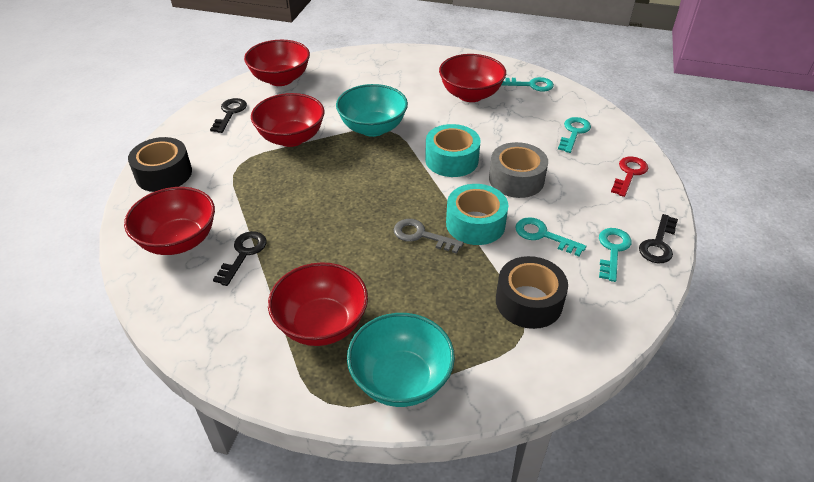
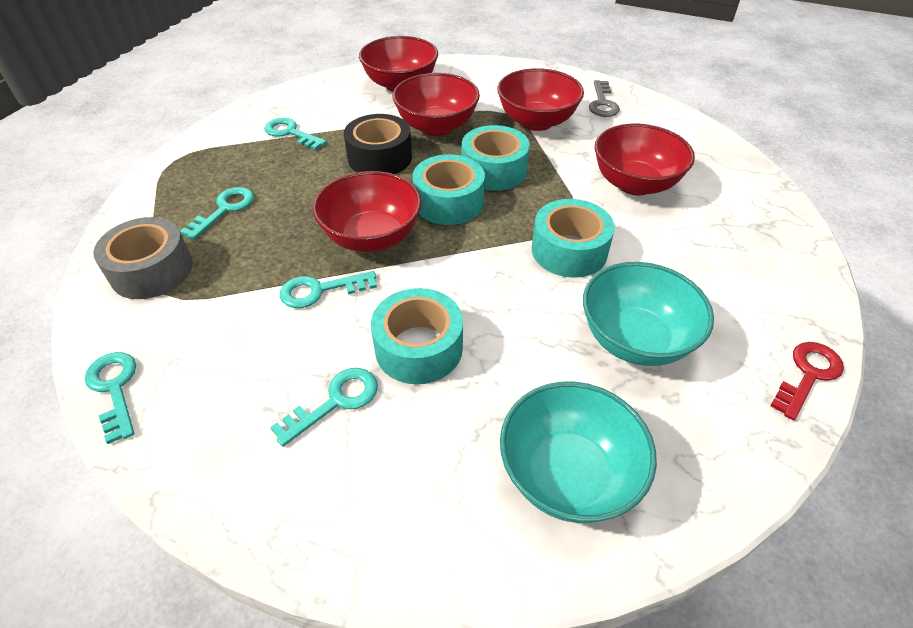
black key: [210,98,247,133] [213,231,267,286] [639,214,678,264] = 3 -> none = 0
black tape: [128,137,192,192] [496,256,568,329] = 2 -> [344,114,412,174] = 1
turquoise key: [502,77,554,91] [515,217,586,256] [558,117,591,153] [599,228,632,282] = 4 -> [85,352,136,444] [180,187,254,240] [264,118,327,150] [270,368,378,447] [280,271,377,308] = 5
turquoise tape: [425,124,481,177] [446,184,508,245] = 2 -> [371,288,463,384] [413,154,485,225] [462,125,530,191] [532,199,615,278] = 4

